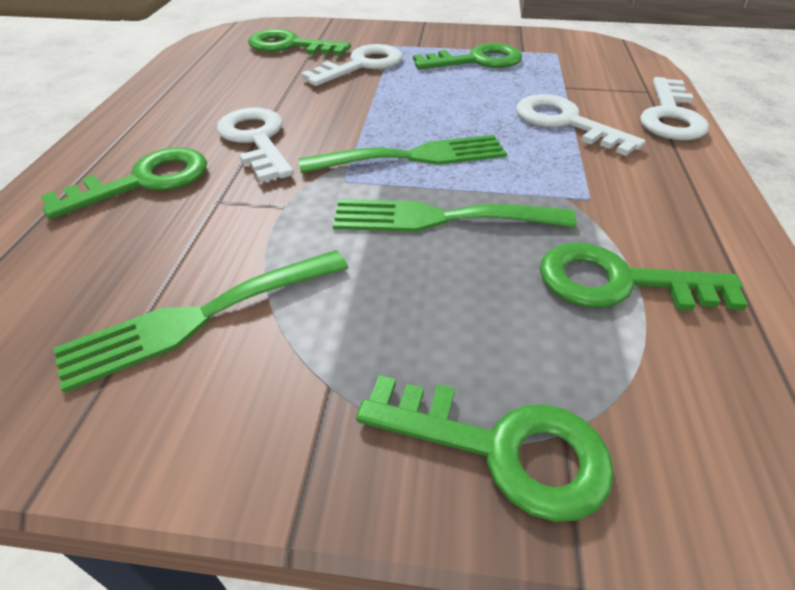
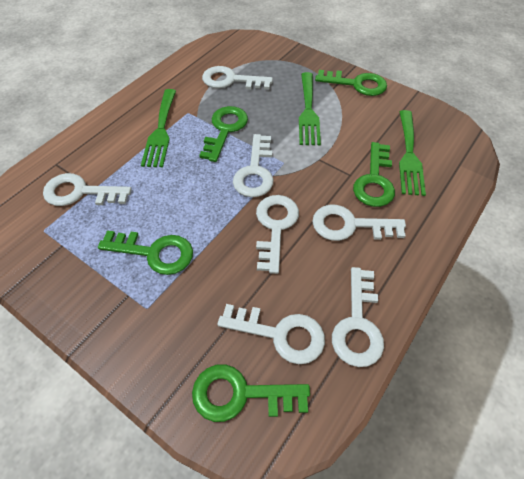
white key: [217,108,294,182] [301,44,403,86] [516,94,646,156] [640,77,709,140] = 4 -> [43,173,132,206] [202,66,273,89] [217,304,325,364] [233,134,273,197] [256,195,299,274] [312,205,406,241] [332,267,384,367] = 7

